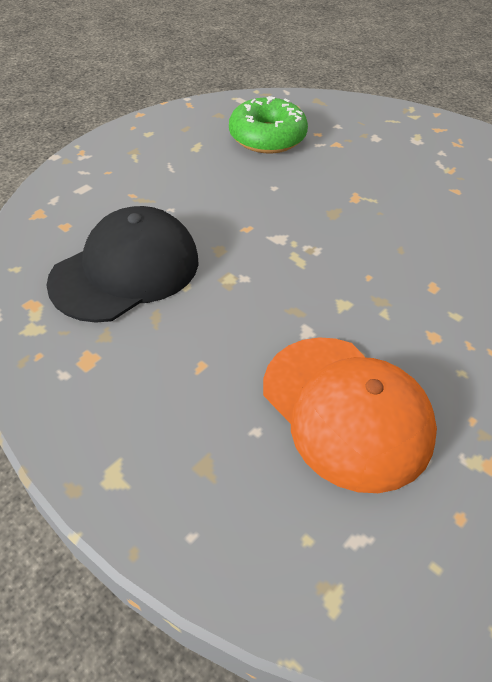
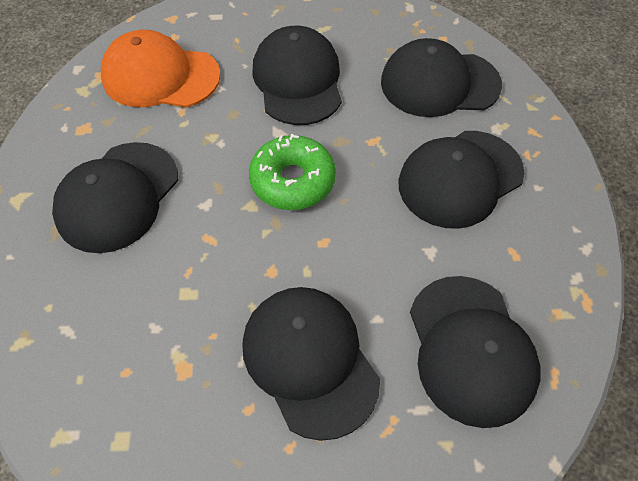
black cap: [46,206,199,323] = 1 -> [52,142,178,253] [242,287,380,441] [252,26,342,125] [381,38,502,117] [398,131,525,229] [410,276,540,428] = 6

